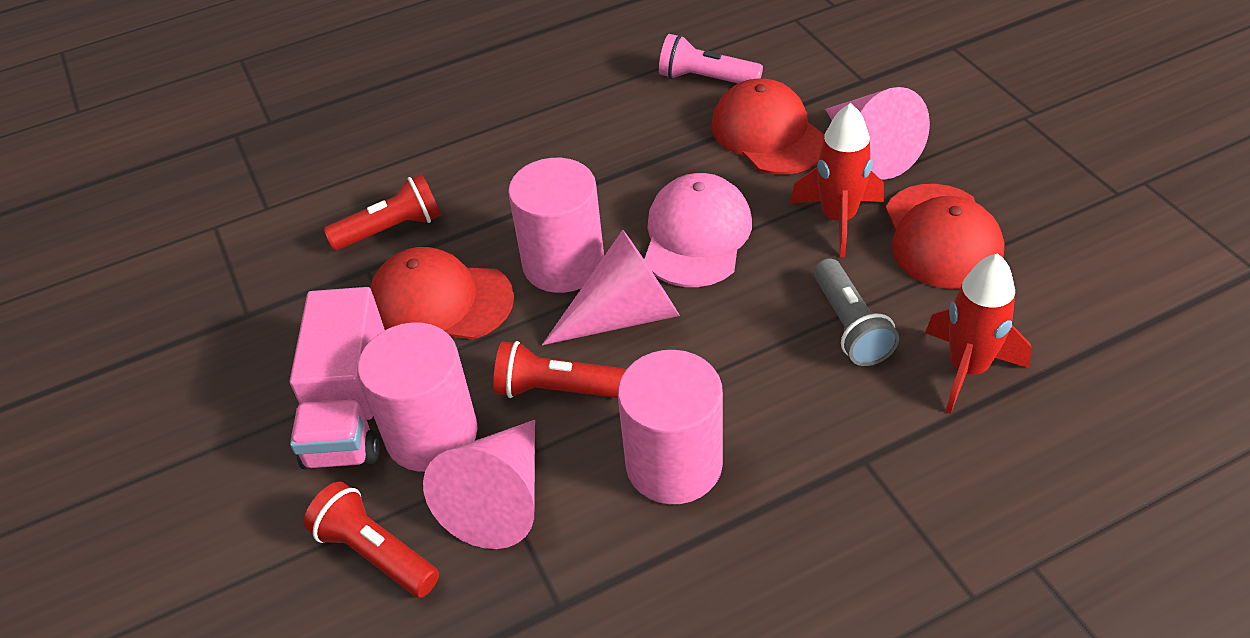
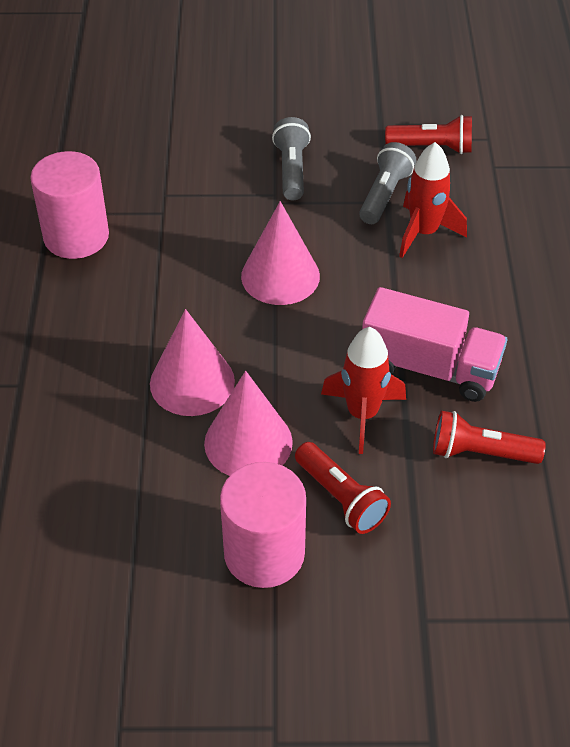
grey flashlight: [814,258,899,366] = 1 -> [272,117,311,200] [359,142,416,224] = 2
pink cap: [644,173,752,287] = 1 -> none = 0
pink cylinder: [358,322,478,472] [508,158,604,293] [618,350,723,504] = 3 -> [30,151,109,259] [220,462,306,588] = 2
pink flashlight: [659,34,763,83] = 1 -> none = 0
red cap: [370,247,514,340] [711,78,824,175] [886,184,1005,289] = 3 -> none = 0

